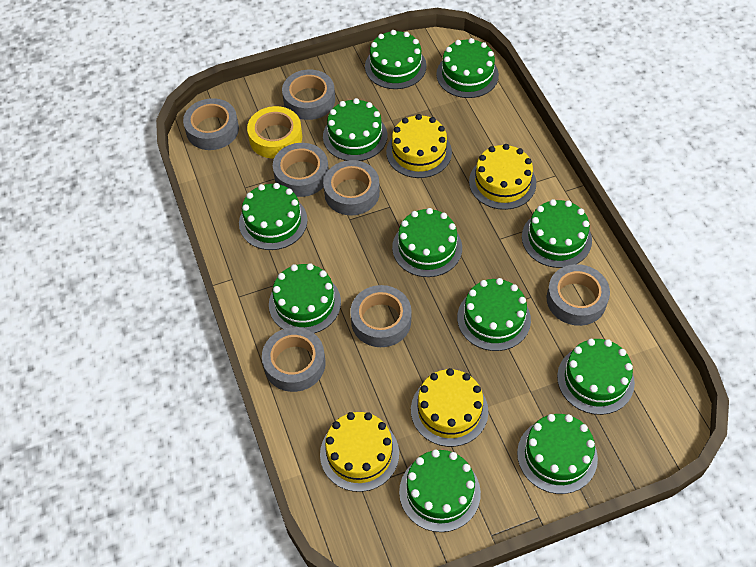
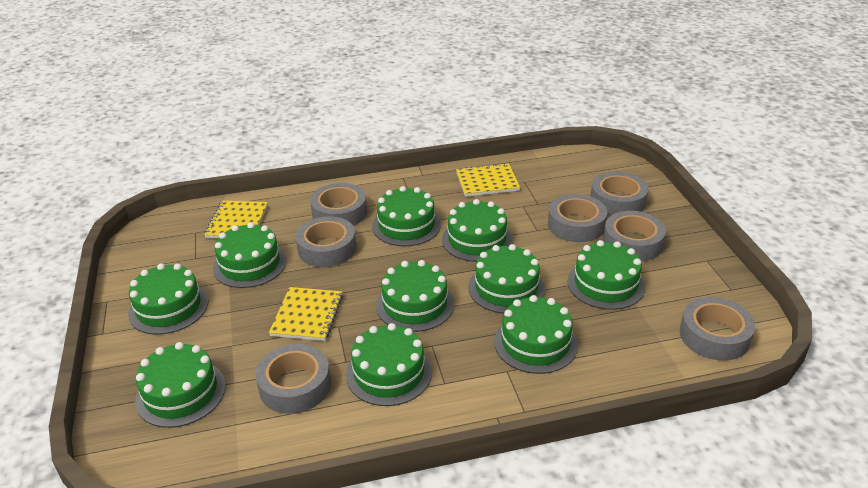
green cake: [239,183,308,250] [269,263,341,333] [323,98,387,161] [365,30,427,89] [392,208,462,277] [399,449,481,532] [436,38,499,98] [457,278,531,351] [517,414,598,494] [522,199,592,268] [557,339,635,415] = 11 -> [128,263,208,335] [135,342,226,428] [213,222,287,288] [346,323,432,406] [372,186,441,246] [376,260,454,332] [442,199,513,262] [468,244,545,314] [494,295,578,374] [567,240,645,310] = 10
yellow cake: [320,412,399,492] [386,114,452,178] [411,368,488,447] [469,144,536,210] = 4 -> none = 0
yellow notebook: none = 0 -> [204,201,268,238] [269,287,343,341] [456,163,520,197] = 3
yellow tape: [247,106,302,159] = 1 -> none = 0

